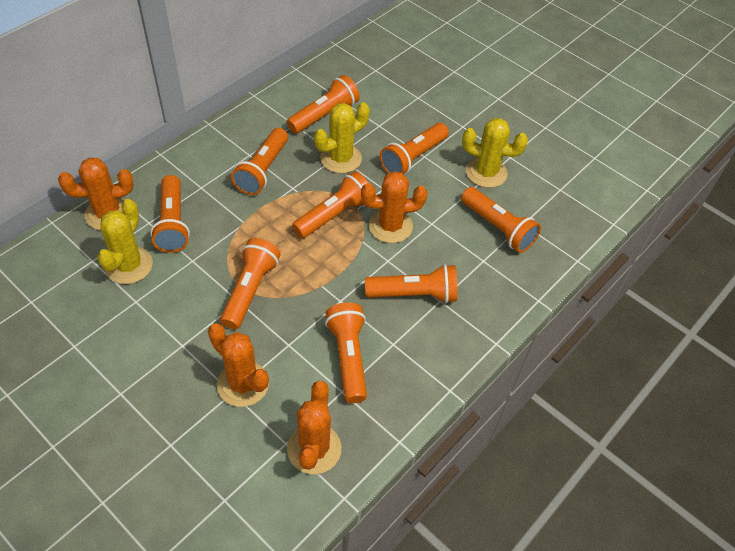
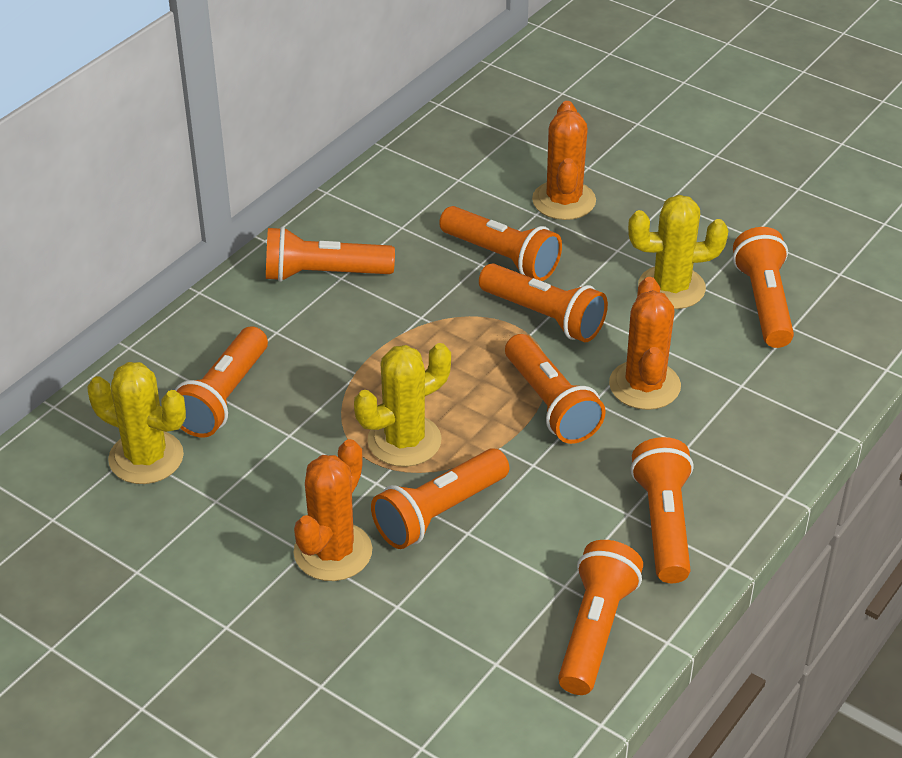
orange cactus: [58,157,134,230] [208,323,269,407] [287,381,341,474] [361,171,428,243] = 4 -> [293,439,372,581] [532,101,596,220] [609,277,681,410] = 3

